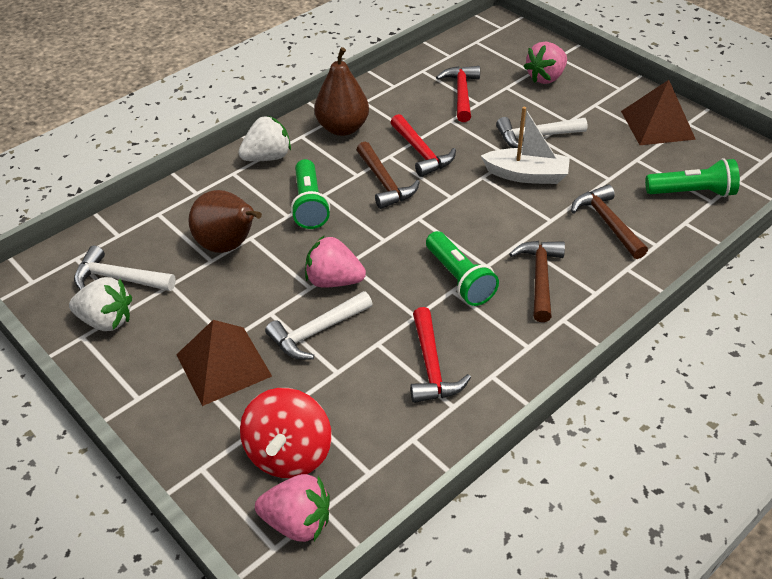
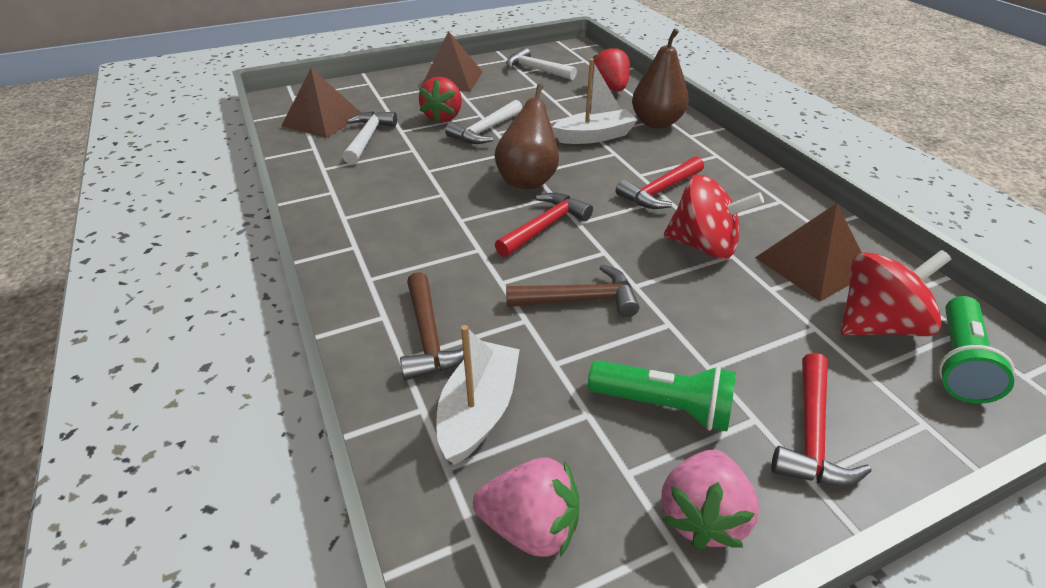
brown hammer: [356,142,420,209] [509,241,565,322] [571,184,648,259] = 3 -> [400,272,464,381] [506,265,639,317] = 2
brown pyramid: [176,320,272,406] [621,80,696,145] = 2 -> [281,68,361,138] [420,31,483,92] [755,203,862,301] = 3
green flashlight: [291,159,330,229] [426,231,499,306] [645,158,740,197] = 3 -> [588,360,736,431] [938,296,1015,404] = 2
pink strawberry: [255,474,330,542] [305,235,366,288] [524,42,567,84] = 3 -> [473,457,580,557] [661,449,759,550] = 2
red spinning top: [240,388,332,478] = 1 -> [664,175,764,259] [841,250,951,336] = 2
red strawberry: none = 0 -> [419,77,462,123] [592,46,630,91] = 2
white boat: [481,107,570,184] = 1 -> [436,325,520,465] [552,59,637,144] = 2
white strawberry: [69,277,132,331] [239,116,291,161] = 2 -> none = 0

